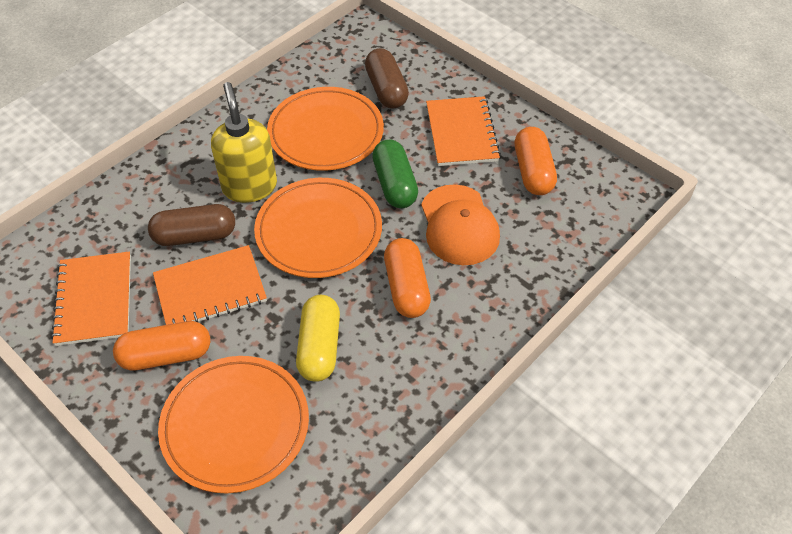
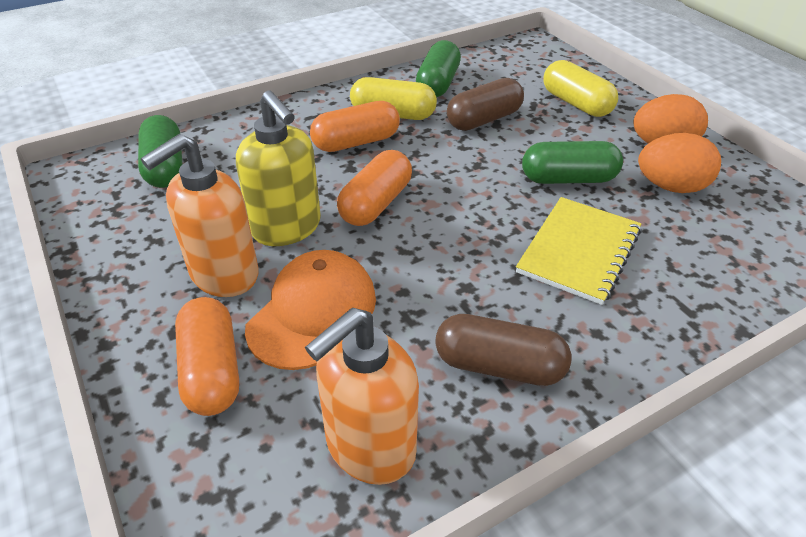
green capsule: [372,139,418,208] = 1 -> [138,115,183,188] [416,40,461,97] [522,141,623,184] = 3
orange egg: none = 0 -> [633,94,708,144] [638,133,721,193] = 2
orange notebook: [51,252,131,346] [153,245,267,325] [426,96,501,166] = 3 -> none = 0
orange plate: [158,356,309,494] [254,178,382,278] [267,87,384,171] = 3 -> none = 0
orange soap dispenser: none = 0 -> [141,134,259,297] [305,307,419,485] = 2
yellow capsule: [296,295,340,382] = 1 -> [350,77,437,120] [544,60,618,117] = 2
yellow notebook: none = 0 -> [516,197,642,305] = 1

